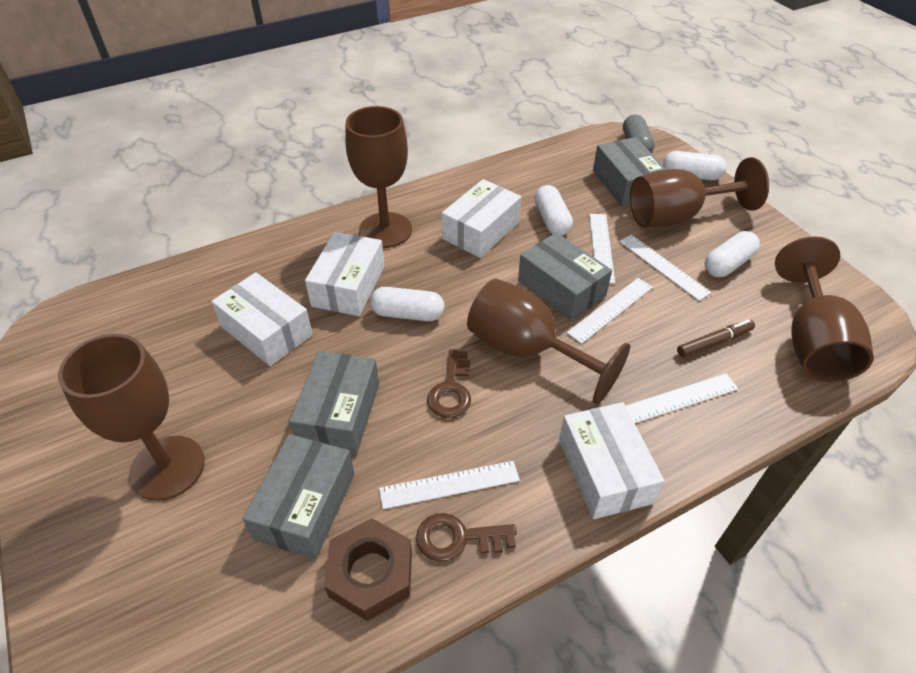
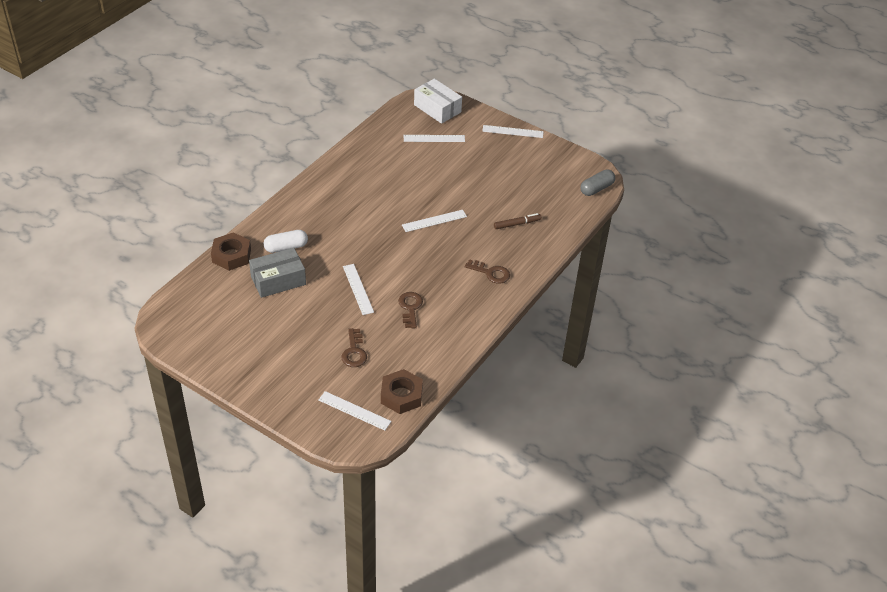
brown goblet: [58,334,205,501] [345,106,412,248] [467,279,630,404] [630,157,769,227] [775,236,874,382] = 5 -> none = 0
brown key: [416,513,517,562] [427,349,471,418] = 2 -> [341,328,367,367] [398,292,423,329] [465,259,510,284] = 3
brown nut: [324,518,412,621] = 1 -> [211,232,251,271] [381,369,423,414] = 2
grey box: [242,434,355,559] [289,351,379,455] [518,232,612,321] [593,137,666,207] = 4 -> [249,248,306,298] = 1
white box: [211,272,313,366] [305,232,385,316] [442,179,521,258] [559,402,664,519] = 4 -> [414,79,462,124] = 1
white capsule: [370,287,444,321] [534,185,573,236] [663,151,727,180] [705,231,760,277] = 4 -> [263,230,308,253] = 1

